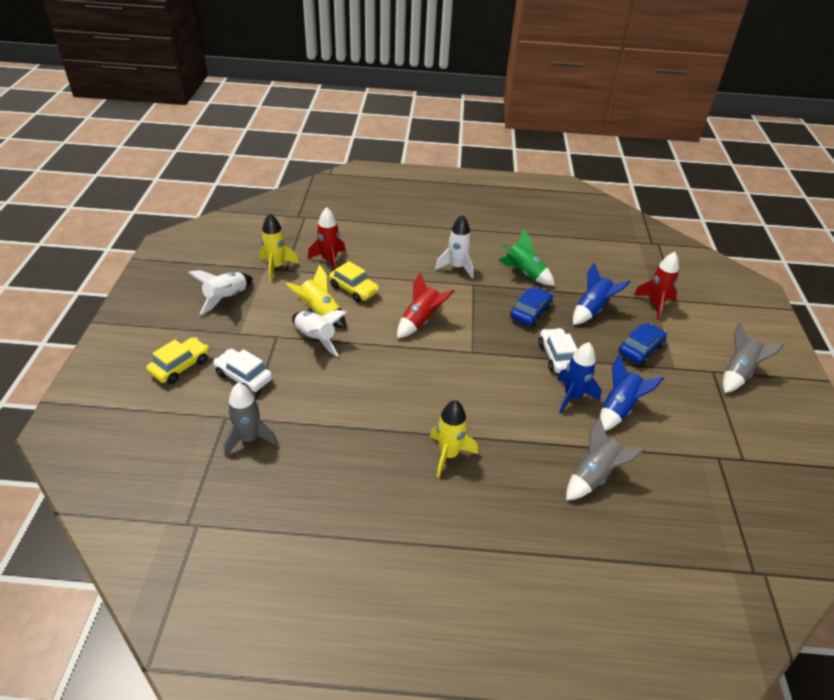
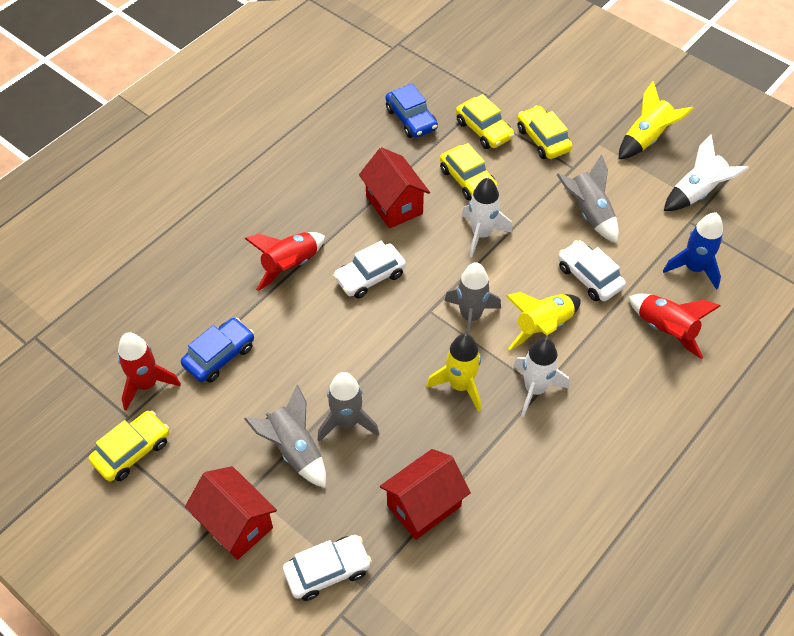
blue rocket: [557,342,601,414] [573,263,631,325] [600,355,664,431] = 3 -> [663,213,723,290] = 1
green rocket: [498,229,555,286] = 1 -> none = 0
grey rocket: [224,383,278,456] [566,417,645,500] [722,322,785,393] = 3 -> [244,385,326,488] [317,372,379,442] [444,262,501,334] [557,154,619,243] = 4
red house: none = 0 -> [185,466,277,560] [359,147,430,229] [380,449,471,540] = 3
white car: [213,349,272,392] [538,328,577,373] = 2 -> [283,535,372,601] [333,241,406,299] [558,240,626,301] = 3
yellow car: [146,337,209,384] [329,261,379,303] = 2 -> [89,411,169,481] [440,143,498,200] [456,94,514,149] [518,106,573,159] = 4

